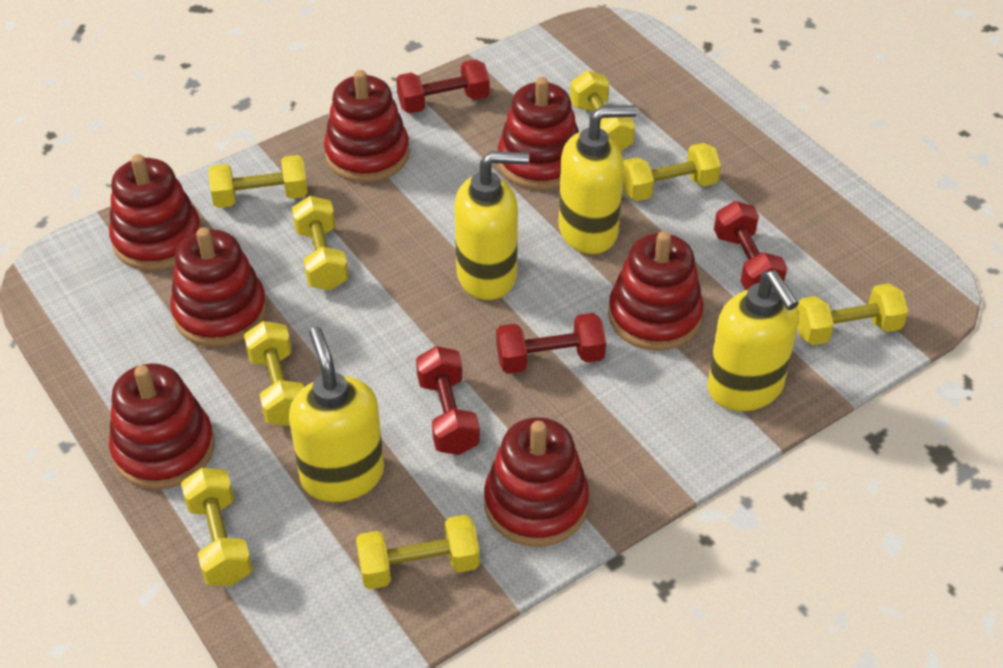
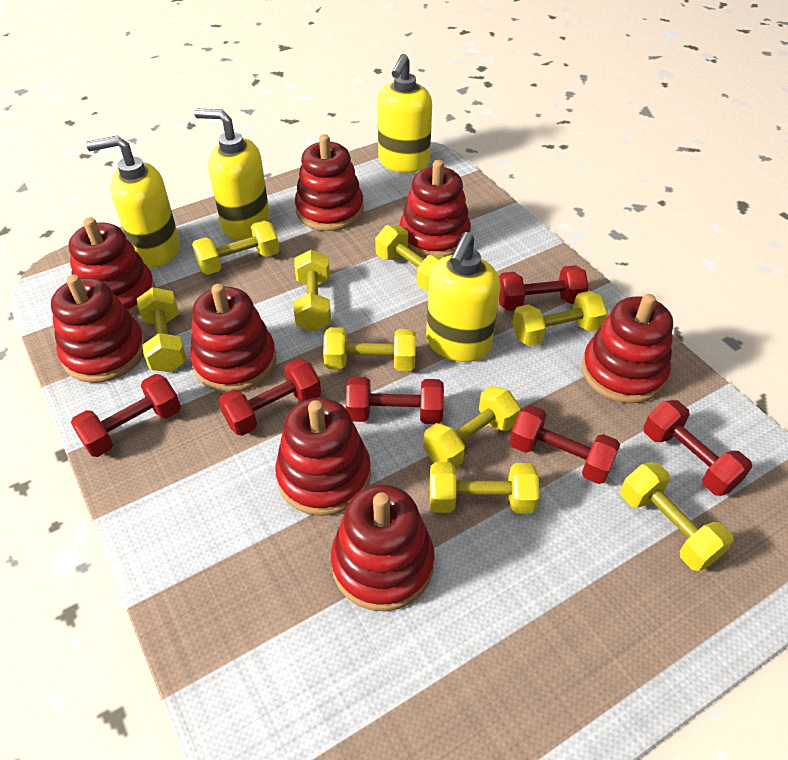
red dumbbell: [396,59,490,113] [416,346,480,455] [496,313,606,374] [714,201,787,290] = 4 -> [71,374,181,457] [219,358,321,436] [346,377,444,424] [499,265,589,311] [509,405,620,484] [643,400,752,496] = 6
red stacking toy: [109,154,202,271] [109,363,215,490] [170,227,267,347] [324,70,410,182] [484,417,589,547] [498,77,579,190] [608,231,704,351] = 7 -> [51,275,145,383] [68,217,156,316] [190,284,276,392] [275,398,371,516] [295,134,364,231] [331,485,435,612] [400,160,471,258] [582,294,673,403] = 8
yellow dumbbell: [181,468,253,586] [208,155,308,208] [244,321,304,426] [292,196,349,290] [356,515,480,589] [570,71,635,151] [623,143,721,201] [797,283,908,345] = 8 -> [137,287,187,372] [192,221,279,275] [294,250,331,331] [323,327,416,371] [375,225,445,291] [423,386,520,468] [430,462,539,513] [512,291,608,346] [620,462,734,571] = 9

